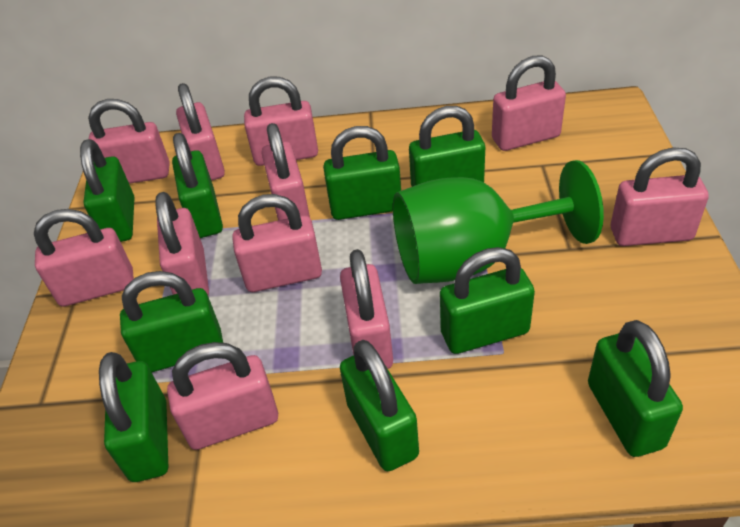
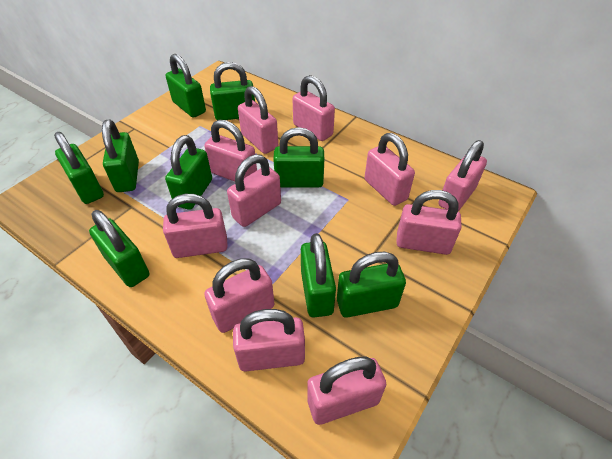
green goblet: [393,160,604,284] = 1 -> none = 0

